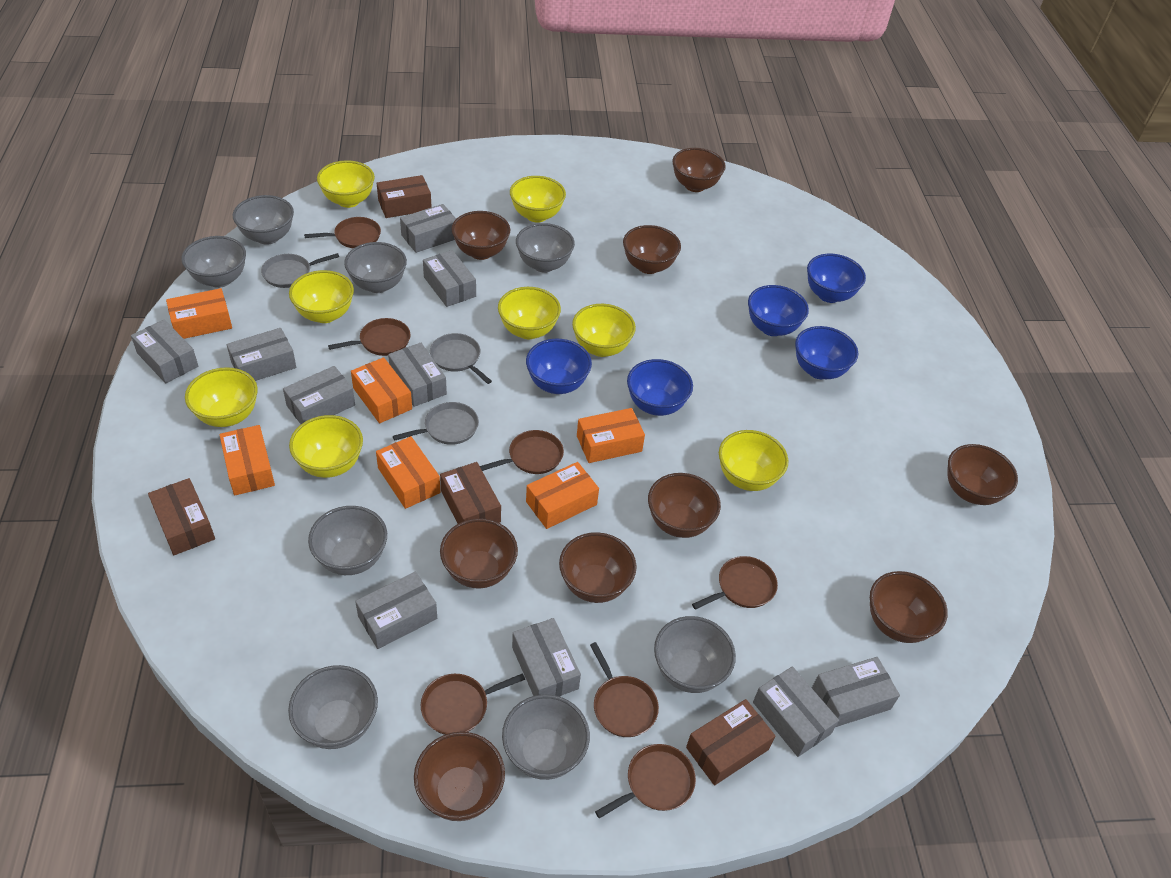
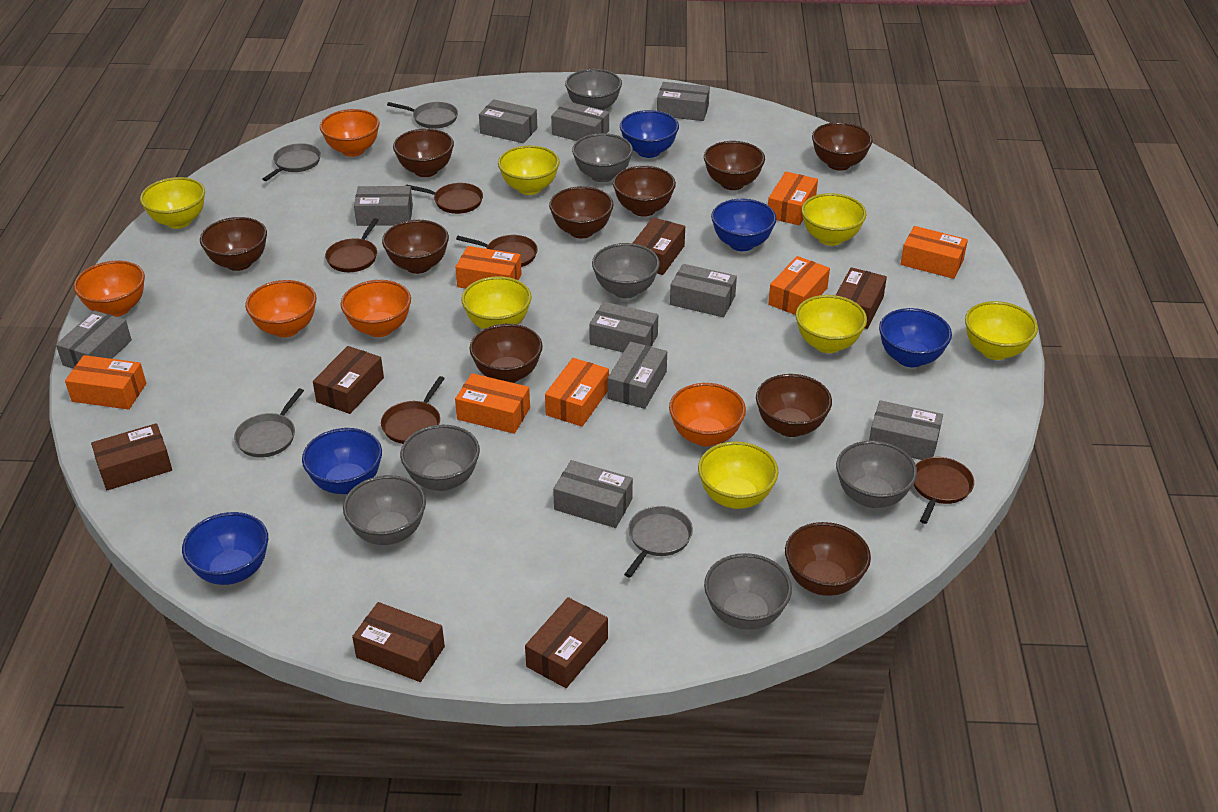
brown bowl: [414,732,505,821] [440,518,518,589] [451,211,510,260] [559,532,637,603] [623,225,681,274] [648,473,721,538] [672,148,726,192] [870,571,948,643] [947,444,1018,505] = 9 -> [200,217,267,271] [382,220,449,274] [393,128,454,177] [470,324,543,383] [549,186,614,238] [613,166,676,217] [704,141,765,190] [756,374,832,437] [785,522,871,596] [812,122,873,171] = 10
brown box: [148,478,215,555] [377,175,432,218] [440,462,501,524] [686,699,775,786] = 4 -> [91,423,172,490] [313,346,384,414] [352,602,445,682] [525,597,608,688] [632,217,685,275] [836,267,887,329] = 6
brown pan: [304,217,381,248] [328,318,410,356] [421,673,525,735] [480,430,564,474] [590,642,659,737] [595,744,696,819] [692,556,778,610] = 7 -> [325,218,379,272] [381,376,445,444] [406,183,483,214] [456,235,538,267] [914,457,974,524] = 5
grey bowl: [181,236,246,288] [233,195,294,245] [288,665,378,749] [308,506,387,575] [344,242,407,293] [502,694,590,780] [516,223,575,273] [654,616,736,693] = 8 -> [343,475,426,545] [400,425,480,491] [565,69,622,110] [572,133,633,182] [592,243,660,298] [704,553,792,630] [836,441,917,508] = 7
grey pan: [261,253,339,288] [393,402,479,445] [430,333,492,384] = 3 -> [234,388,304,457] [262,143,321,181] [387,102,458,129] [624,506,693,578] = 4
orange bowl: none = 0 -> [73,260,145,317] [245,280,317,338] [320,109,380,157] [341,280,411,337] [669,383,746,447] = 5
orange box: [166,288,232,339] [219,425,275,496] [351,357,412,423] [376,436,441,509] [526,462,599,529] [577,408,645,463] = 6 -> [65,355,146,410] [455,373,530,434] [456,246,522,289] [545,358,609,427] [768,172,818,226] [768,256,830,315] [900,226,968,279] = 7
yellow bowl: [185,367,258,427] [289,270,354,323] [289,415,363,478] [317,160,375,208] [498,287,561,339] [510,176,566,223] [572,304,636,357] [719,430,788,491] = 8 -> [140,177,205,229] [461,276,532,329] [498,145,560,195] [698,441,778,509] [796,295,867,353] [801,193,867,246] [965,301,1038,360] = 7

